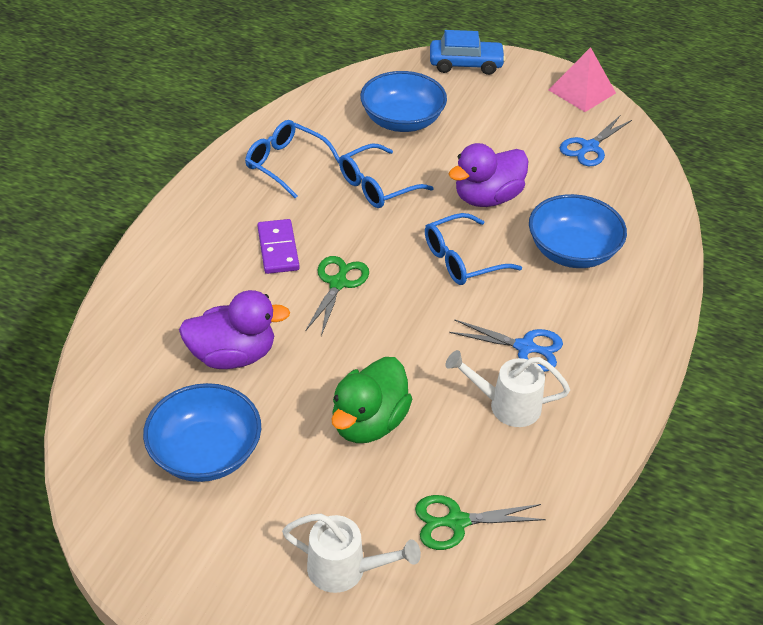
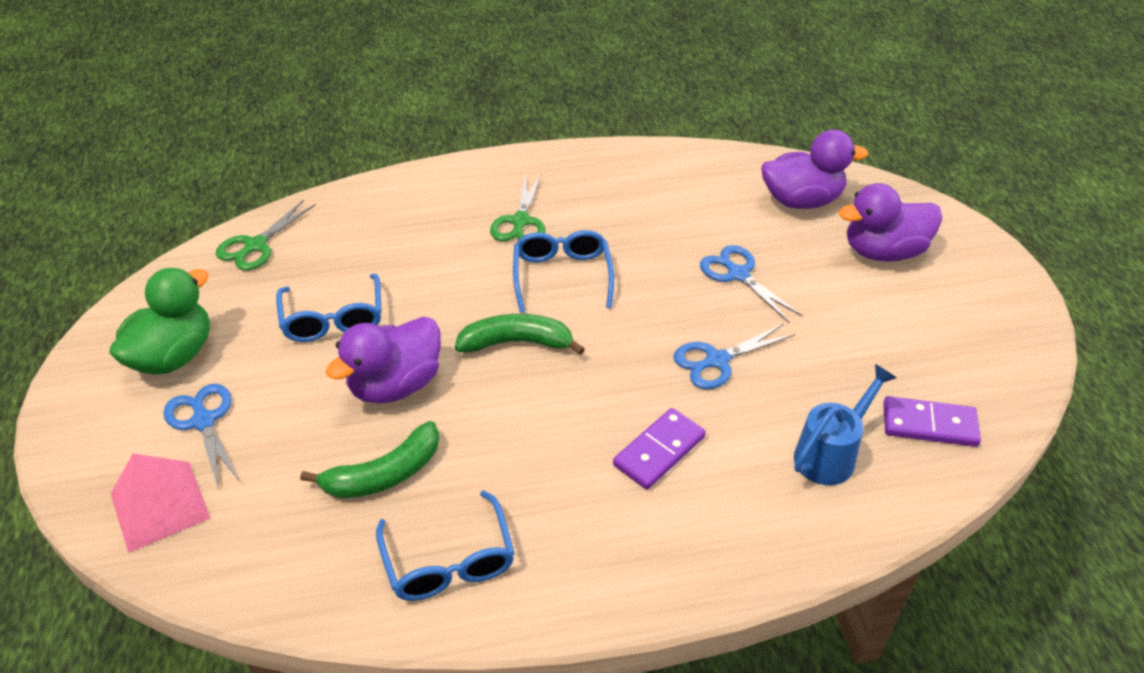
blue bowl: [143,383,261,482] [360,71,447,132] [529,194,627,268] = 3 -> none = 0
blue car: [430,30,506,75] = 1 -> none = 0
blue scissors: [449,319,563,372] [560,116,632,166] = 2 -> [163,384,240,490] [673,324,795,389] [700,245,803,322] = 3
blue watering can: none = 0 -> [794,364,897,485] = 1
green banana: none = 0 -> [300,421,439,498] [455,314,585,355] = 2
purple domino: [257,219,300,274] = 1 -> [613,408,706,489] [883,396,981,447] = 2
purple duck: [179,290,290,369] [449,143,528,207] = 2 -> [326,317,441,404] [761,130,868,209] [839,183,942,262] = 3
white watering can: [282,514,421,593] [445,350,570,427] = 2 -> none = 0

